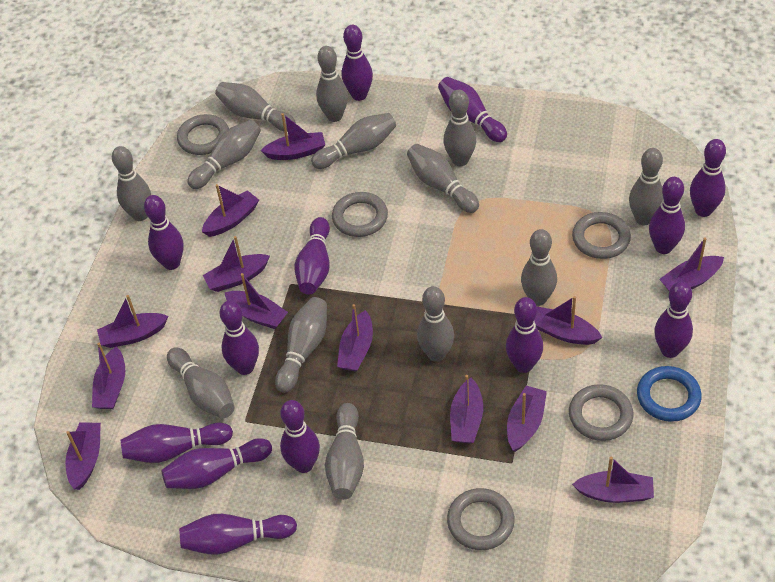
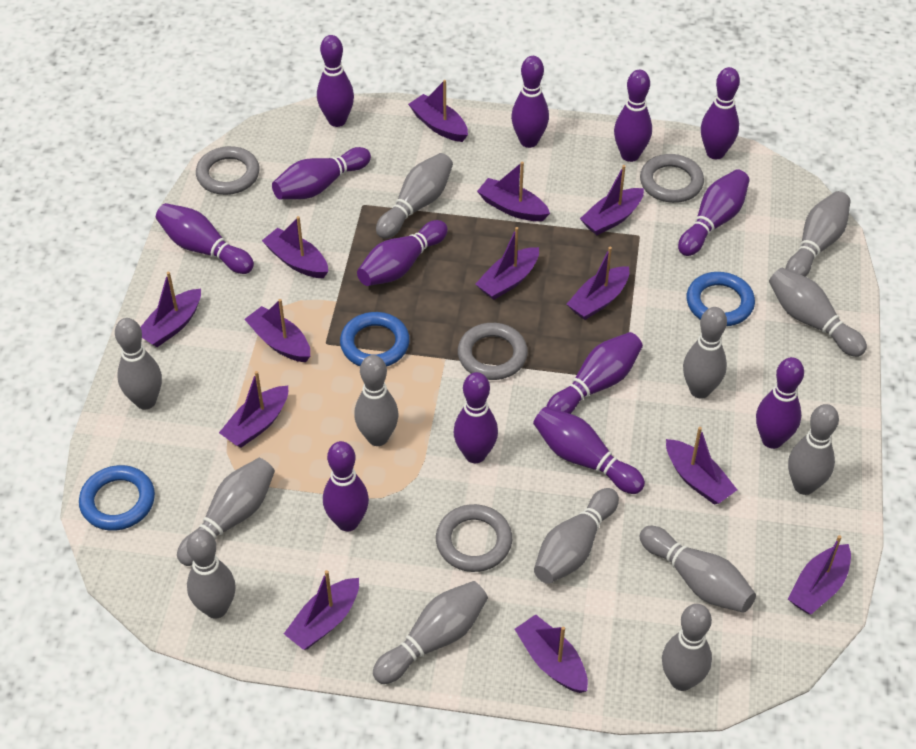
blue ring: [637,366,702,422] = 1 -> [79,465,155,531] [340,312,410,367] [687,272,755,326] = 3
grey ring: [177,114,229,155] [332,192,388,237] [447,488,515,550] [569,384,633,441] [572,212,631,259] = 5 -> [196,146,260,195] [436,504,512,572] [458,323,528,380] [640,154,704,203] = 4

